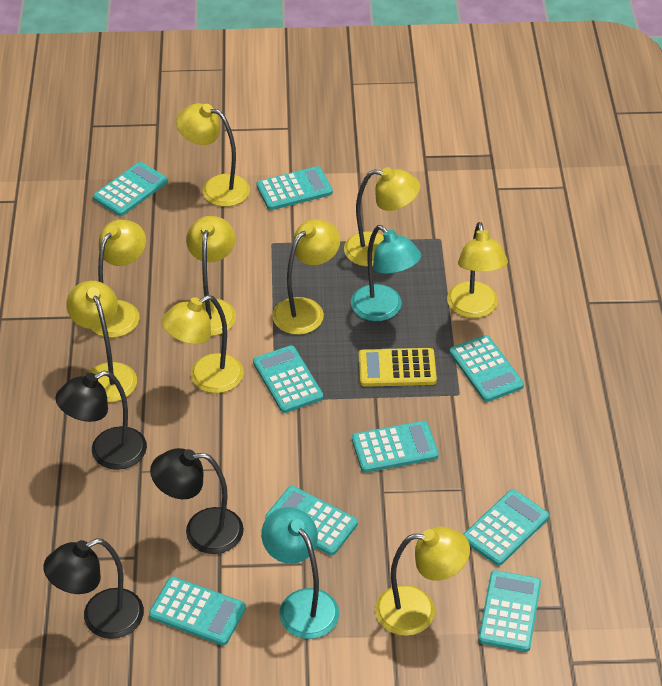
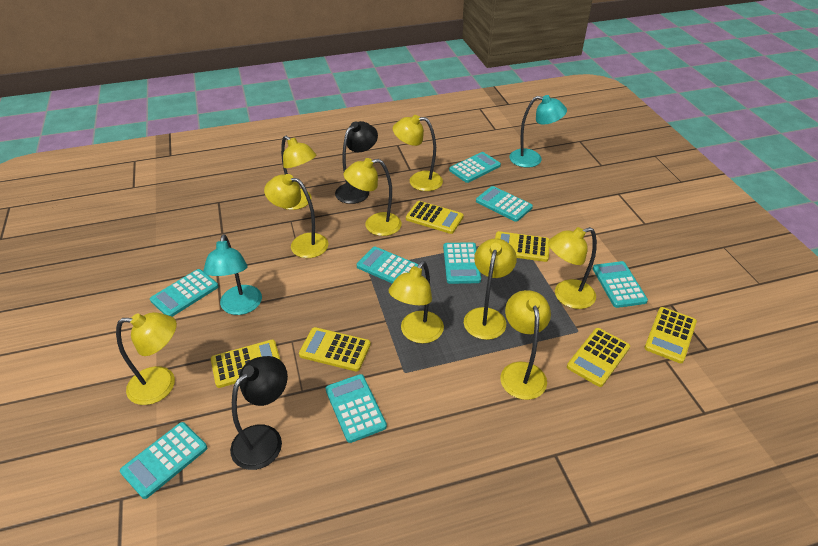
black lamp: [43,538,144,639] [55,371,147,470] [150,448,244,554] = 3 -> [230,356,288,470] [335,121,378,204] = 2
turquoise calculator: [93,162,168,216] [149,577,246,645] [253,345,323,413] [256,166,333,210] [266,486,358,555] [352,421,439,473] [450,335,524,402] [463,489,549,566] [478,570,541,652] = 9 -> [120,422,207,499] [150,269,219,317] [325,374,387,443] [357,247,418,283] [443,242,481,284] [449,152,501,183] [476,186,533,222] [593,261,648,308] = 8
yellow calculator: [359,348,437,387] = 1 -> [211,339,281,388] [299,327,371,372] [406,201,464,234] [495,231,549,262] [567,328,630,387] [644,307,697,363] = 6

